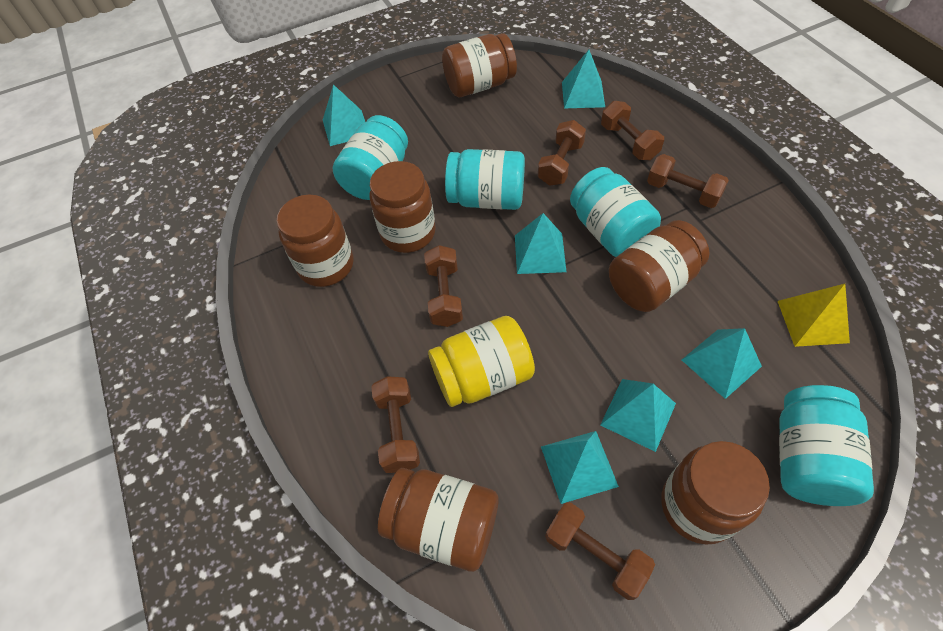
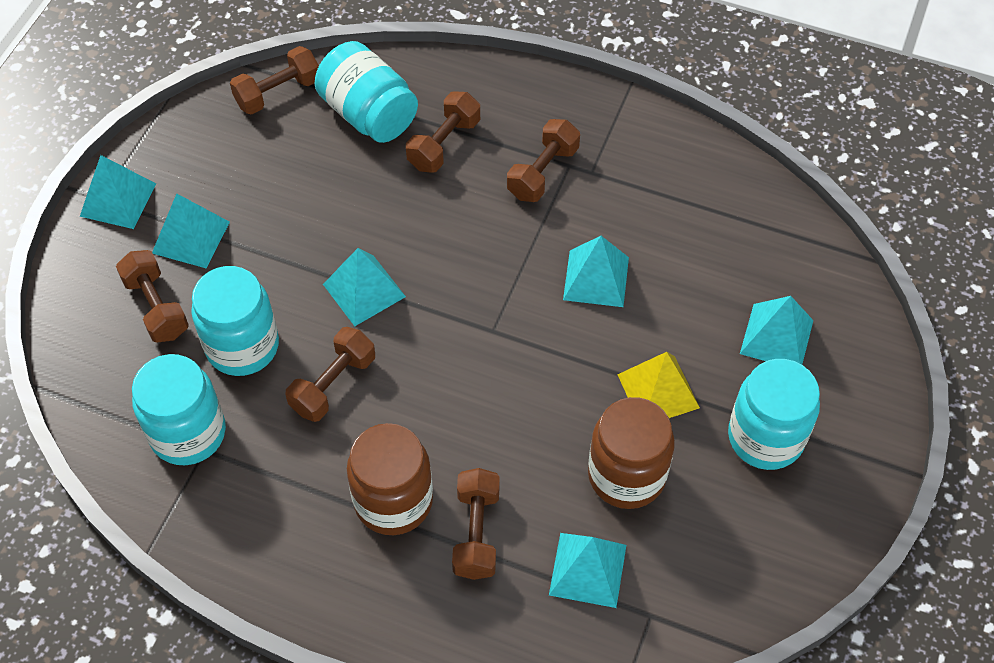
brown jar: [276,194,354,287] [370,161,436,253] [378,468,498,572] [442,33,517,97] [609,220,710,312] [661,441,770,545] = 6 -> [347,423,433,535] [588,397,675,509] = 2
yellow jar: [428,316,535,407] = 1 -> none = 0

